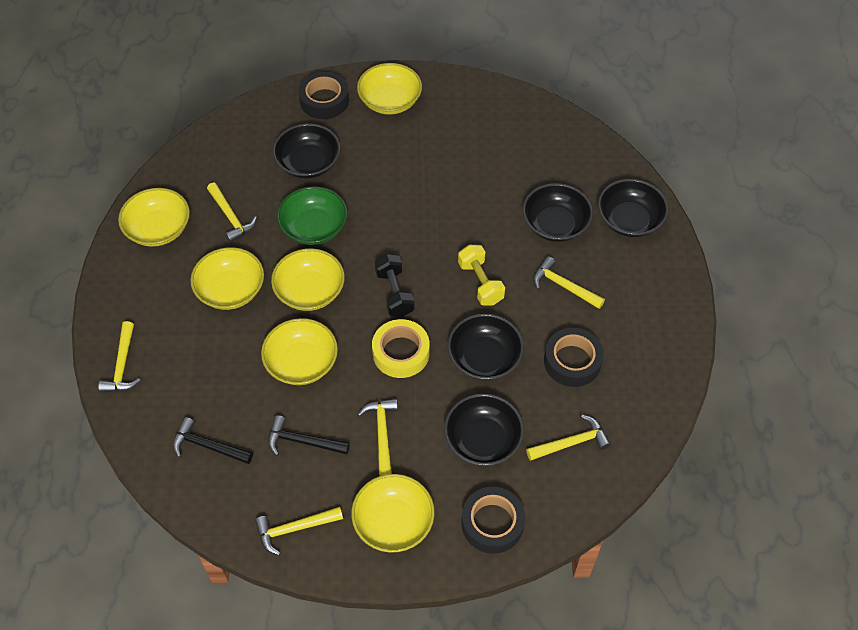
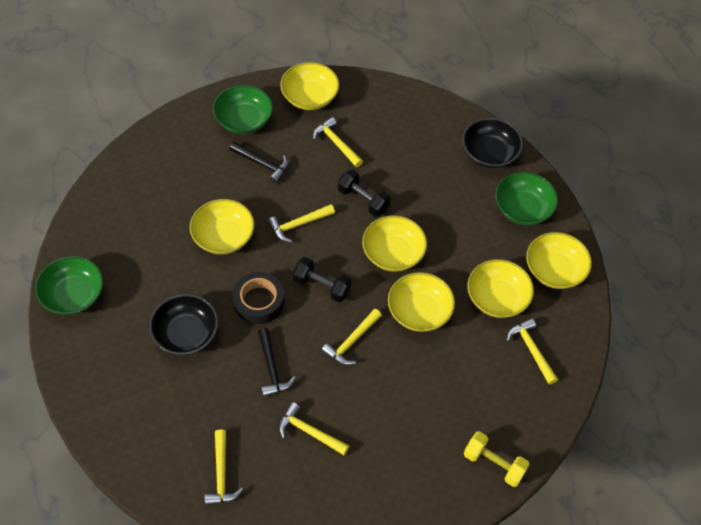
black bowl: [273,124,341,178] [444,394,524,466] [448,314,524,380] [522,183,593,242] [598,179,668,237] = 5 -> [149,294,218,355] [462,118,523,168] = 2
black dumbbell: [375,254,415,317] = 1 -> [293,257,351,302] [338,170,391,217] = 2
black tape: [298,72,349,119] [461,487,525,554] [544,328,604,387] = 3 -> [233,272,284,324] = 1
green bowl: [277,187,347,245] = 1 -> [35,256,103,315] [213,85,273,134] [495,172,558,225] = 3
yellow tape: [372,319,430,378] = 1 -> none = 0

